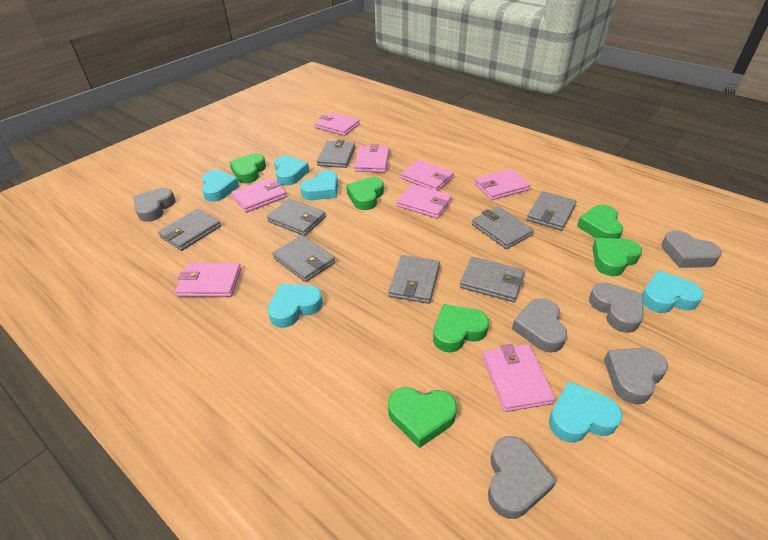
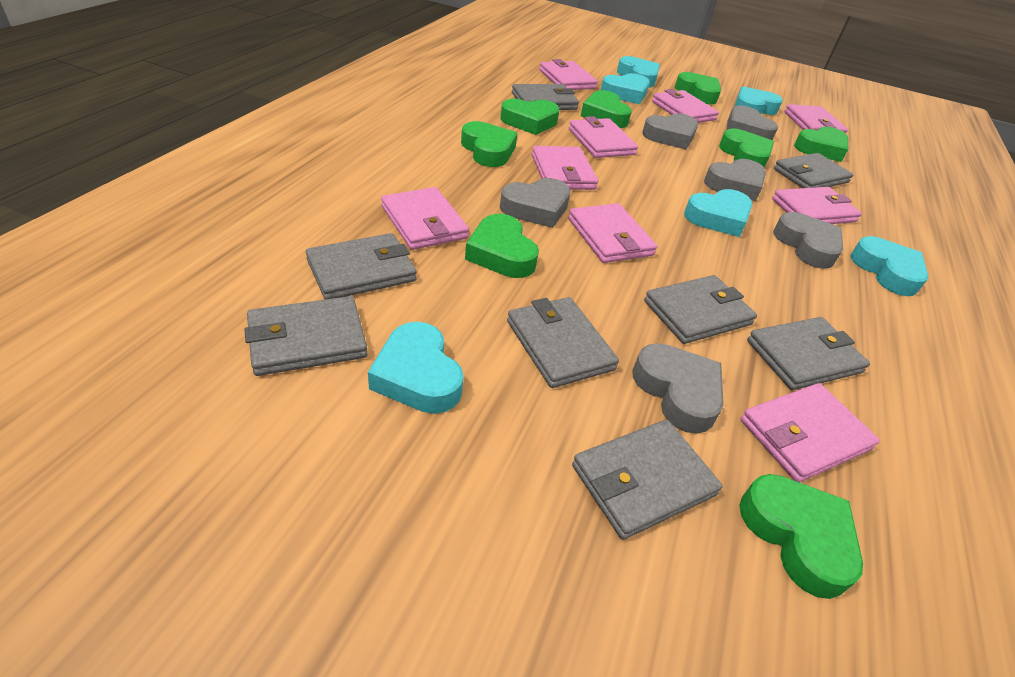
green heart: [229,153,266,183] [346,177,384,210] [388,387,457,448] [433,304,489,352] [577,205,623,239] [592,238,642,276] = 6 -> [461,121,518,167] [465,214,539,278] [500,99,559,135] [581,90,632,128] [675,72,721,105] [719,129,774,168] [739,474,863,599] [794,127,848,162] = 8
pink wallet: [175,263,241,297] [231,178,287,213] [315,112,360,136] [354,144,390,173] [396,184,452,219] [401,160,454,191] [474,169,530,200] [483,344,555,412] = 8 -> [381,187,469,250] [532,146,598,190] [539,59,598,90] [568,203,657,263] [569,116,638,158] [652,89,719,123] [741,383,880,482] [772,187,862,224] [784,104,848,133] = 9

